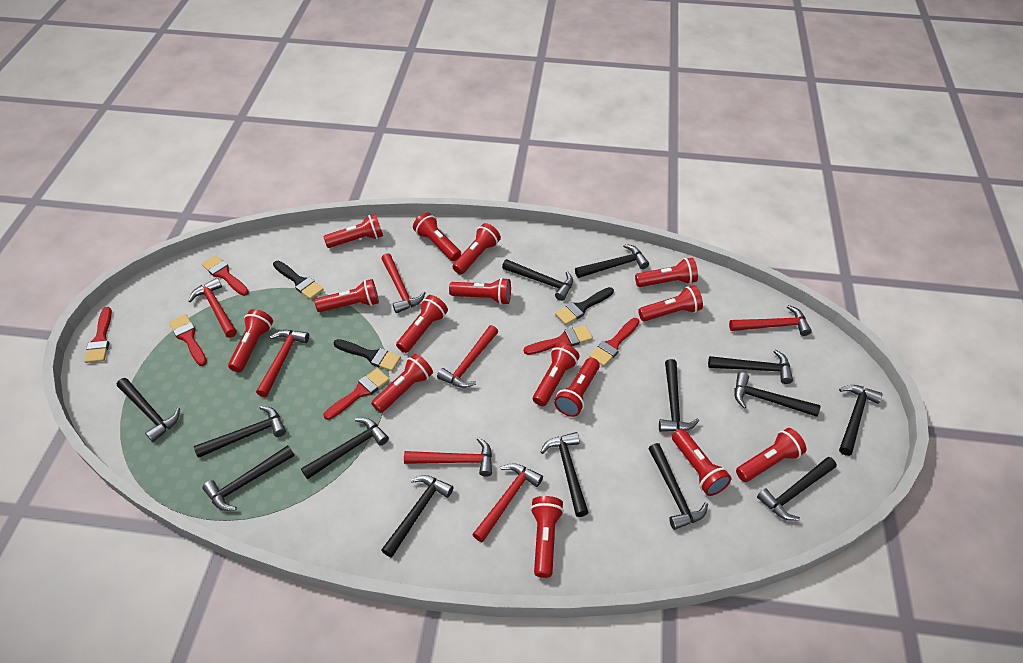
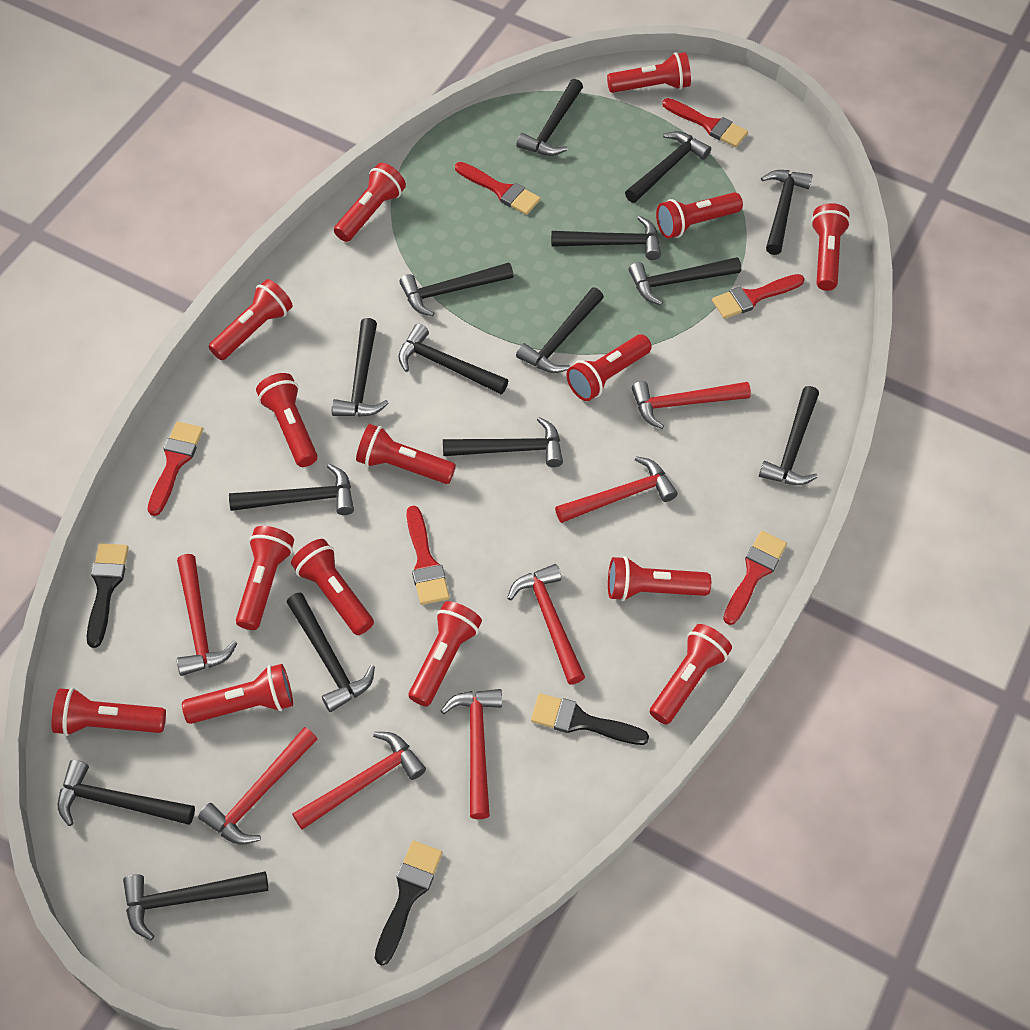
black hammer: [117,378,180,442] [194,406,286,458] [202,445,294,511] [301,418,389,479] [381,475,453,558] [502,259,573,301] [540,432,589,517] [575,244,649,278] [648,443,708,530] [659,359,699,432] [708,350,793,384] [734,372,821,417] [757,457,837,521] [839,385,883,456] = 14 -> [58,760,195,826] [123,871,268,941] [229,464,354,515] [287,593,375,712] [332,318,389,417] [398,324,508,394] [399,262,513,316] [443,417,563,467] [516,288,604,373] [517,79,583,156] [551,216,661,260] [625,131,711,203] [629,257,741,305] [759,386,819,485] [761,170,813,255] = 15

